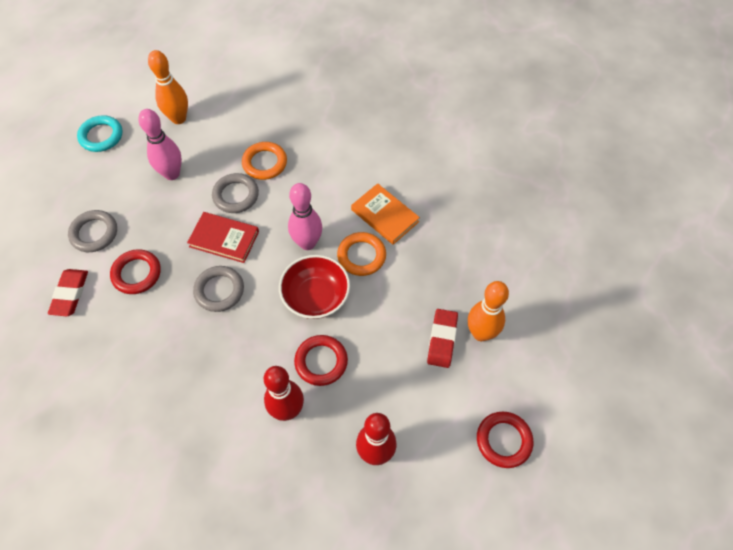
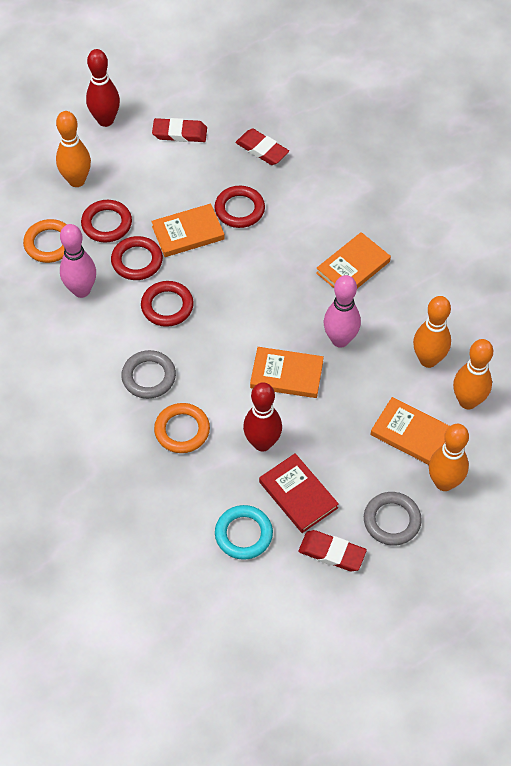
grey ring: [68,210,117,252] [193,266,244,312] [212,173,259,213] = 3 -> [121,350,176,399] [364,492,422,546] = 2
orange book: [351,183,420,245] = 1 -> [151,204,225,257] [250,347,324,398] [316,232,391,288] [370,397,450,465] = 4
orange bowling pin: [148,50,188,124] [468,281,509,341] = 2 -> [56,111,91,187] [413,296,451,368] [429,424,469,491] [453,339,493,409] = 4
red bowl: [279,255,350,319] = 1 -> none = 0
red eraser: [48,269,88,316] [427,309,458,368] = 2 -> [152,118,207,142] [236,128,289,165] [298,530,367,571] = 3
red ring: [110,249,161,294] [294,335,348,386] [477,412,533,468] = 3 -> [81,200,132,242] [111,236,163,280] [141,281,194,327] [215,186,265,228] = 4

